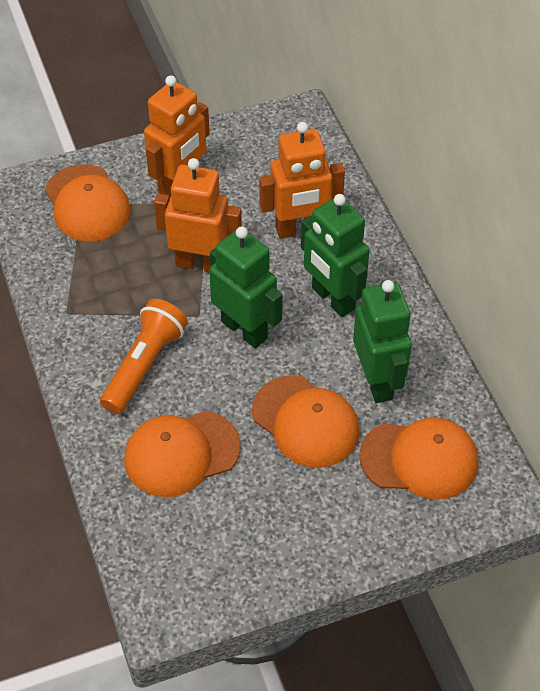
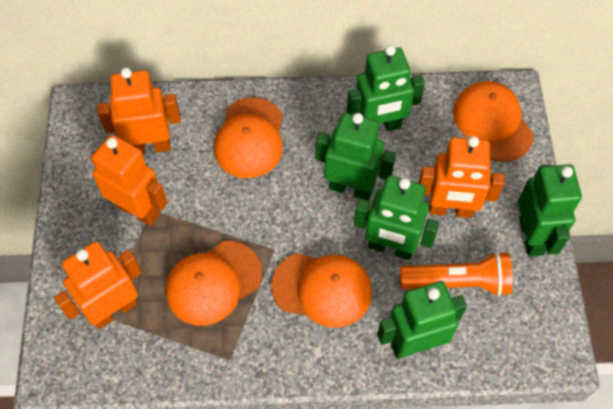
green robot: [209,226,283,348] [301,194,370,317] [353,280,412,403] = 3 -> [316,113,396,200] [347,45,425,131] [354,175,439,260] [377,281,467,359] [518,164,582,257] = 5
orange robot: [144,75,210,199] [154,158,242,272] [259,122,345,239] = 3 -> [54,241,142,329] [90,135,168,226] [97,68,181,155] [419,136,504,218] = 4

